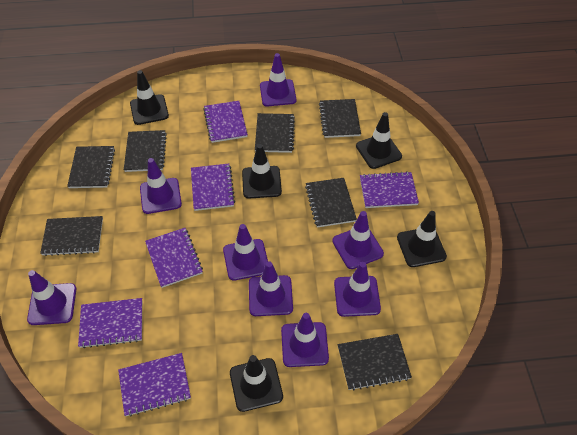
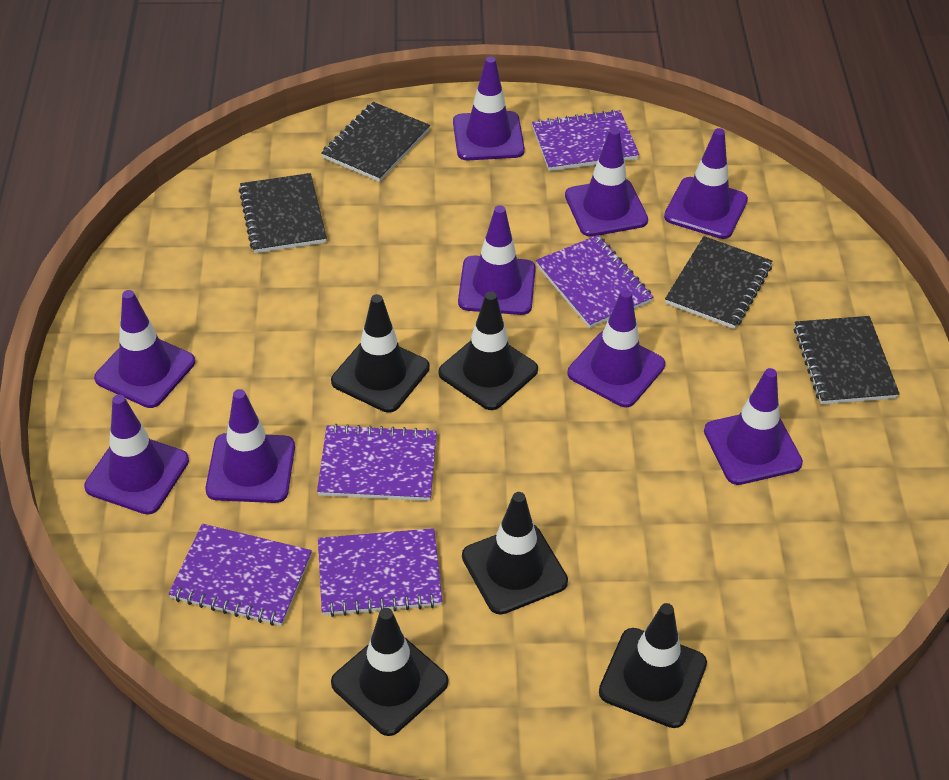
black notebook: [40,216,103,256] [67,146,115,188] [124,130,167,172] [255,113,295,153] [305,178,357,228] [319,99,361,138] [338,334,412,390] = 7 -> [239,173,327,253] [321,102,430,182] [665,236,772,329] [794,316,900,404] = 4
purple notebook: [78,298,142,348] [118,353,191,416] [145,228,203,288] [191,163,235,211] [203,101,248,143] [360,172,419,208] = 6 -> [168,524,312,626] [317,424,437,501] [318,528,442,617] [532,110,639,171] [536,235,653,328] = 5
purple traffic cone: [27,270,76,325] [140,158,182,214] [223,224,268,281] [249,262,293,316] [260,53,296,106] [281,313,329,367] [332,211,384,269] [334,262,381,317] = 8 -> [84,394,189,515] [94,290,195,408] [205,389,295,503] [453,56,525,160] [458,205,536,315] [565,128,648,237] [568,289,665,407] [664,128,748,239] [704,368,803,485] = 9

